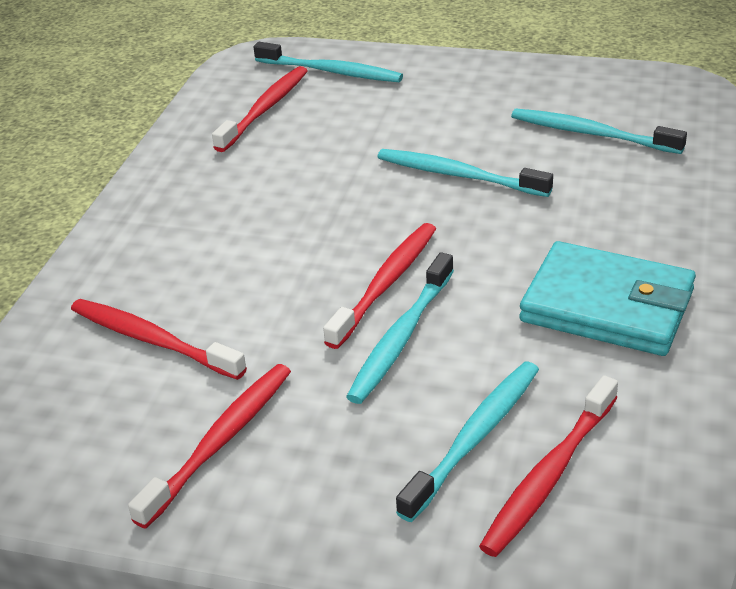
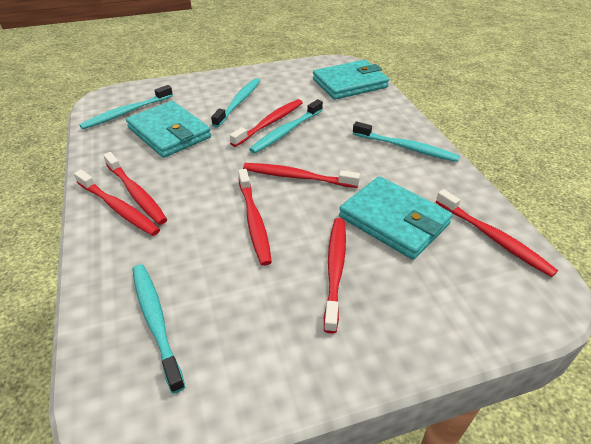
red toothbrush: [71,299,247,380] [128,364,291,529] [212,66,308,152] [323,223,436,349] [479,375,618,557] = 5 -> [74,170,160,236] [103,152,167,225] [230,99,303,147] [238,169,272,266] [243,163,360,188] [324,218,346,333] [436,189,558,277] = 7
turquoise wallet: [519,241,696,356] = 1 -> [126,101,211,158] [313,60,389,100] [339,176,453,260] = 3

